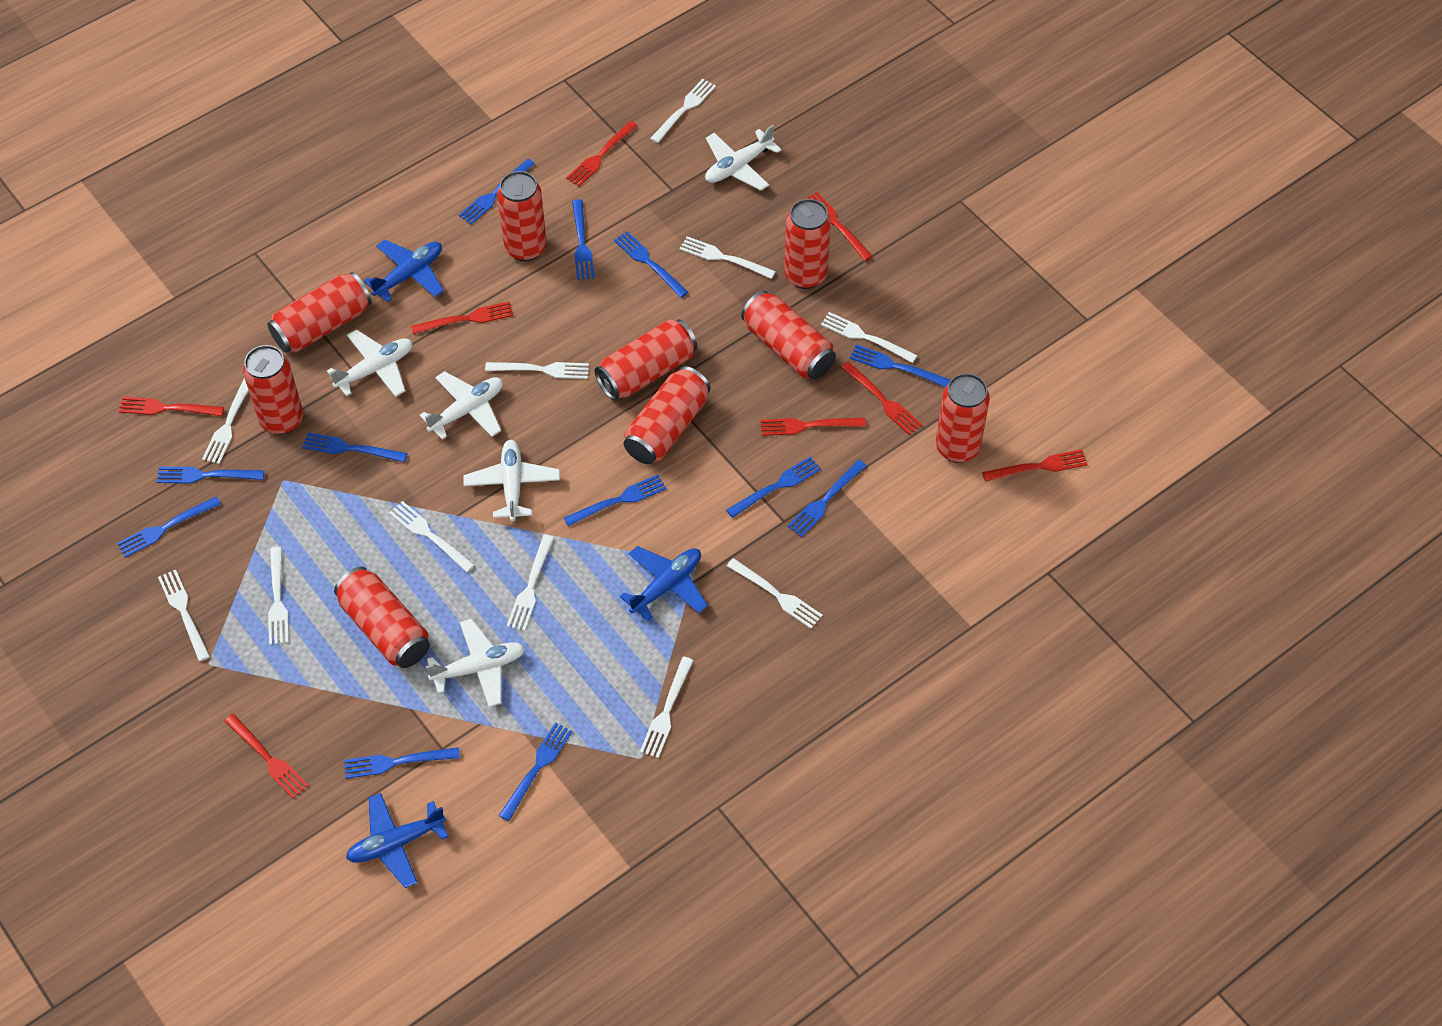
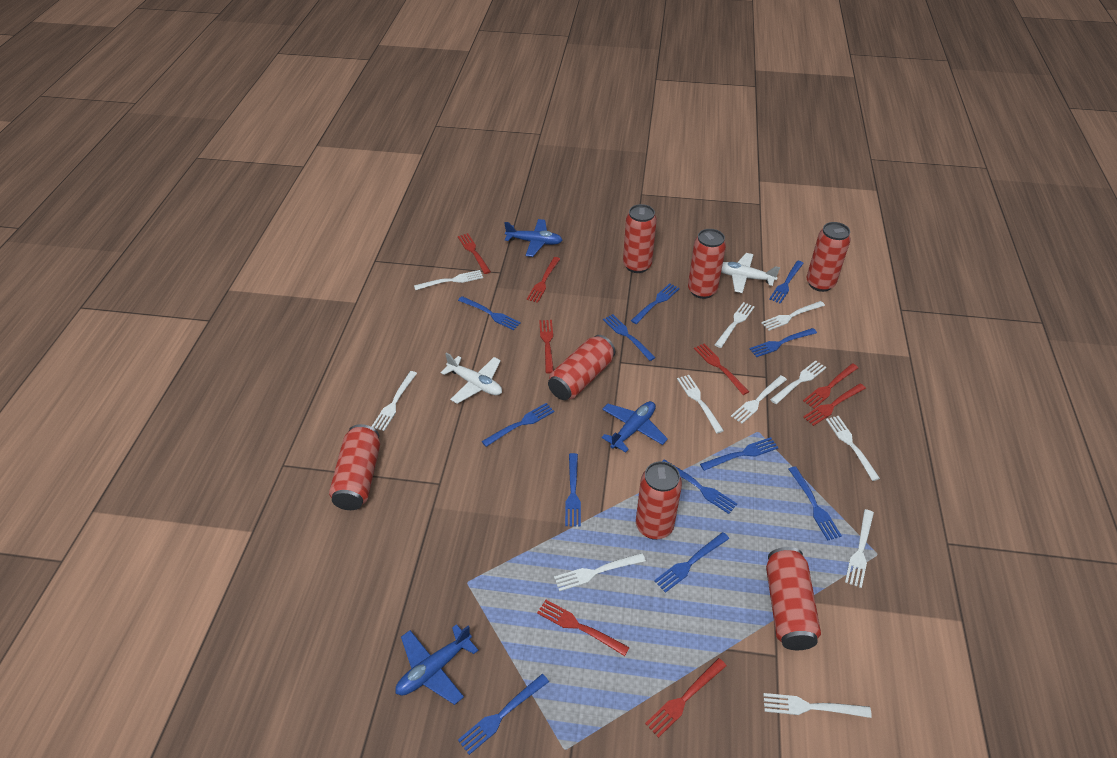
red can: [243,345,303,435] [267,272,372,353] [334,567,430,668] [497,171,547,261] [594,319,697,400] [624,366,710,464] [741,291,836,380] [784,199,831,289] [936,373,990,463] = 9 -> [329,424,380,510] [548,335,615,400] [623,204,657,273] [636,461,682,540] [688,229,726,299] [766,547,821,650] [806,222,851,292] = 7
white plane: [327,330,413,397] [420,371,503,440] [426,619,525,707] [463,440,560,521] [705,125,781,191] = 5 -> [440,352,502,404] [721,253,780,293] = 2

